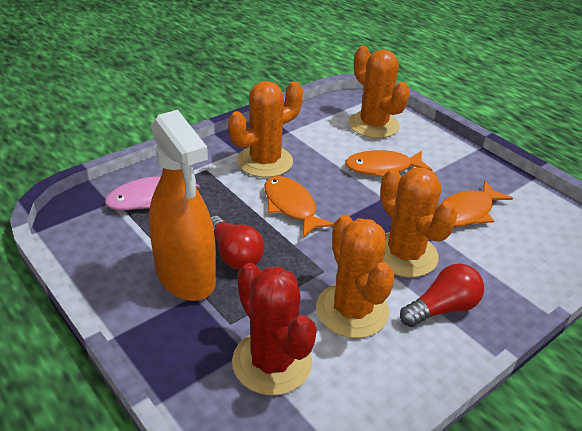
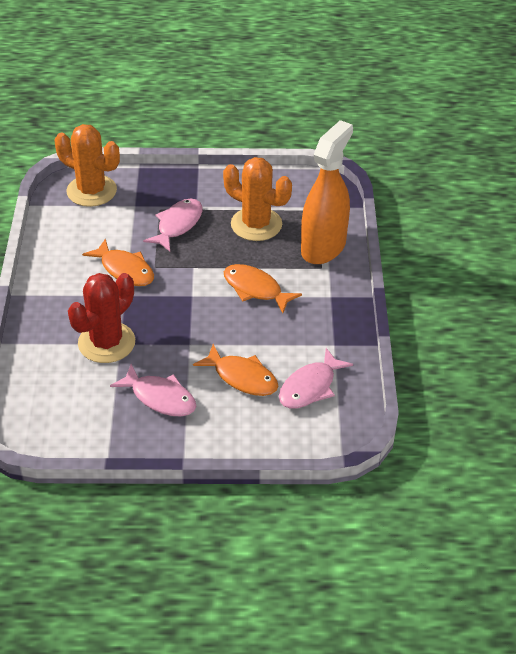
orange cactus: [228,81,303,178] [316,215,394,338] [349,46,410,138] [380,168,458,277] = 4 -> [55,124,120,207] [223,157,292,241] = 2
pink fish: [105,176,200,210] = 1 -> [110,364,196,417] [143,198,202,251] [279,348,353,409] = 3
red light bulb: [211,216,264,270] [400,264,484,327] = 2 -> none = 0

